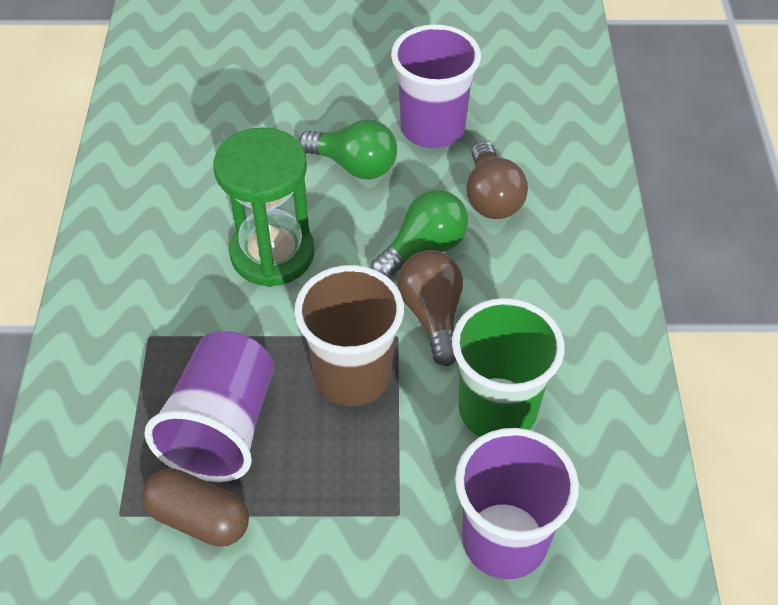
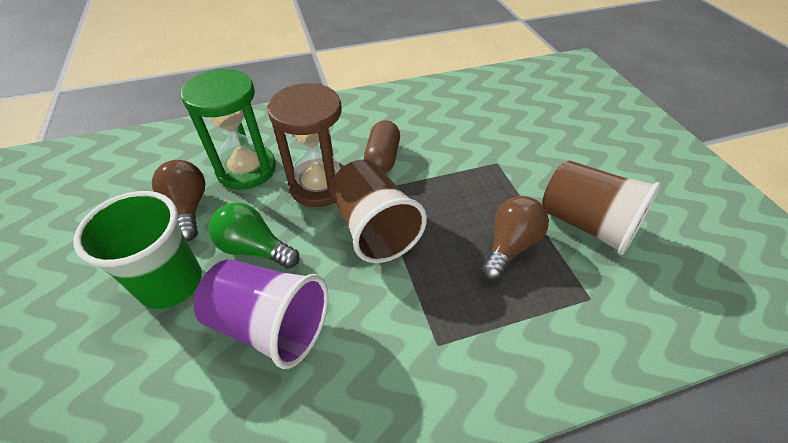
brown cup: [294,265,404,406] = 1 -> [331,160,427,263] [542,160,661,255] = 2
brown hourglass: none = 0 -> [267,83,344,207] = 1
green light bulb: [299,119,397,179] [371,190,468,279] = 2 -> [209,202,300,269] = 1
purple cup: [144,331,274,482] [391,24,481,148] [455,428,579,579] = 3 -> [194,259,328,369] = 1

